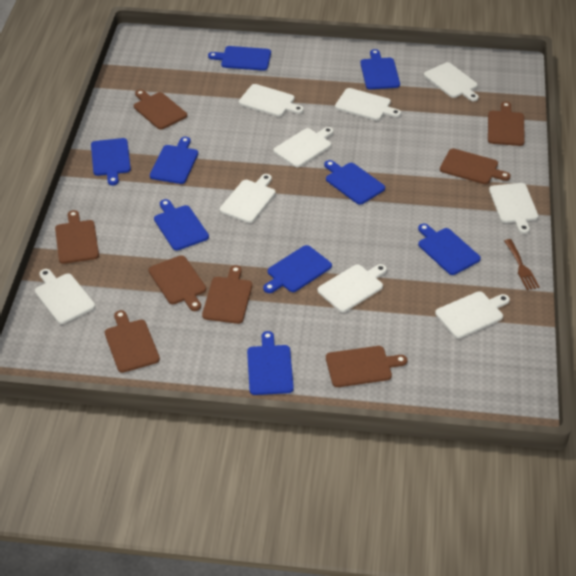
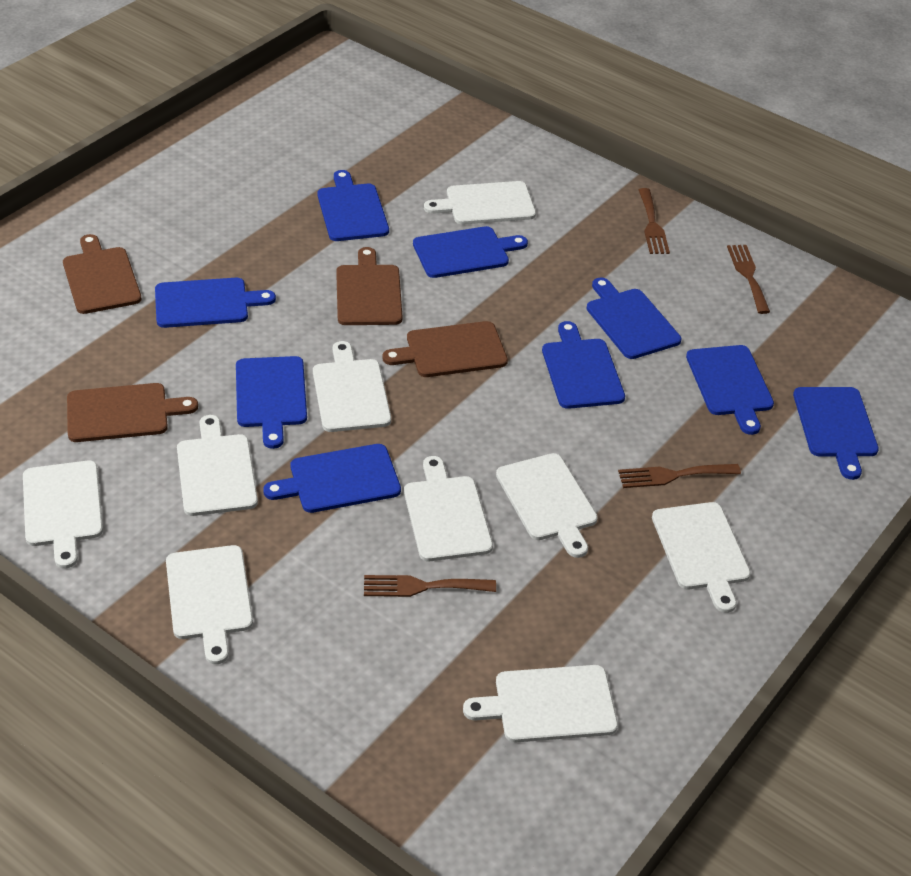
brown cutting board: [55,210,99,264] [105,310,160,373] [134,90,187,130] [148,255,206,311] [202,265,252,324] [326,346,407,387] [440,148,511,184] [488,102,525,146] = 8 -> [63,234,142,314] [67,383,198,442] [336,247,402,325] [383,321,508,377] = 4
brown fork: [504,239,540,290] = 1 -> [364,575,496,597] [618,464,741,488] [639,188,670,254] [727,245,770,314] = 4

